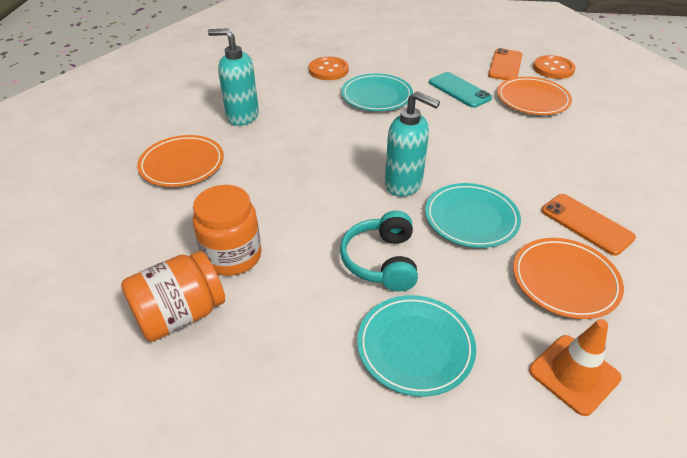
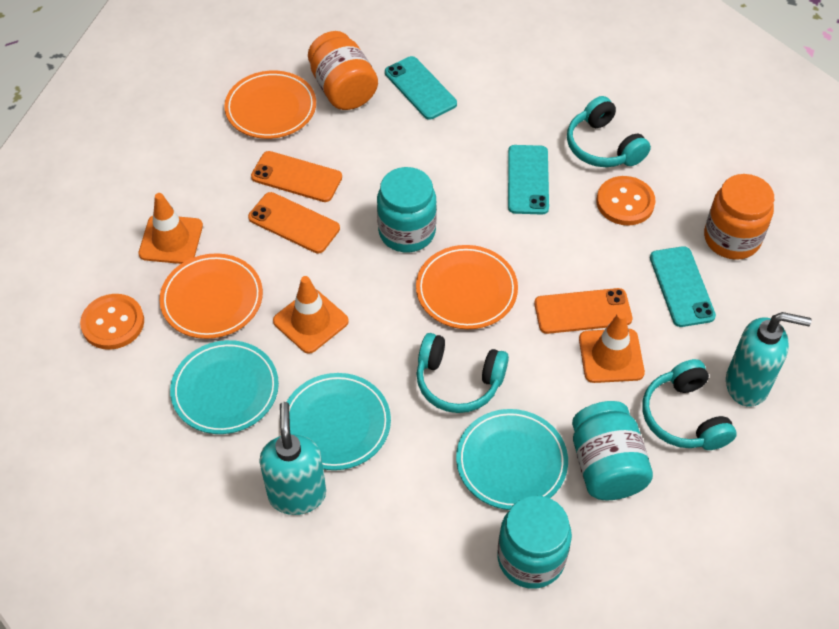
orange phone: [488,48,523,80] [541,194,636,256] = 2 -> [248,192,340,253] [251,151,342,202] [534,288,632,334] = 3
orange traffic cone: [529,319,622,416] = 1 -> [139,193,203,264] [273,276,349,354] [579,312,645,383] = 3
turquoise headphones: [340,211,418,292] = 1 -> [416,333,509,413] [567,96,651,167] [642,359,737,450] = 3
turquoise jar: none = 0 -> [377,167,437,252] [497,495,572,589] [572,401,653,500] = 3
turquoise phone: [429,72,492,108] = 1 -> [385,56,457,120] [508,145,549,215] [650,246,716,327] = 3

